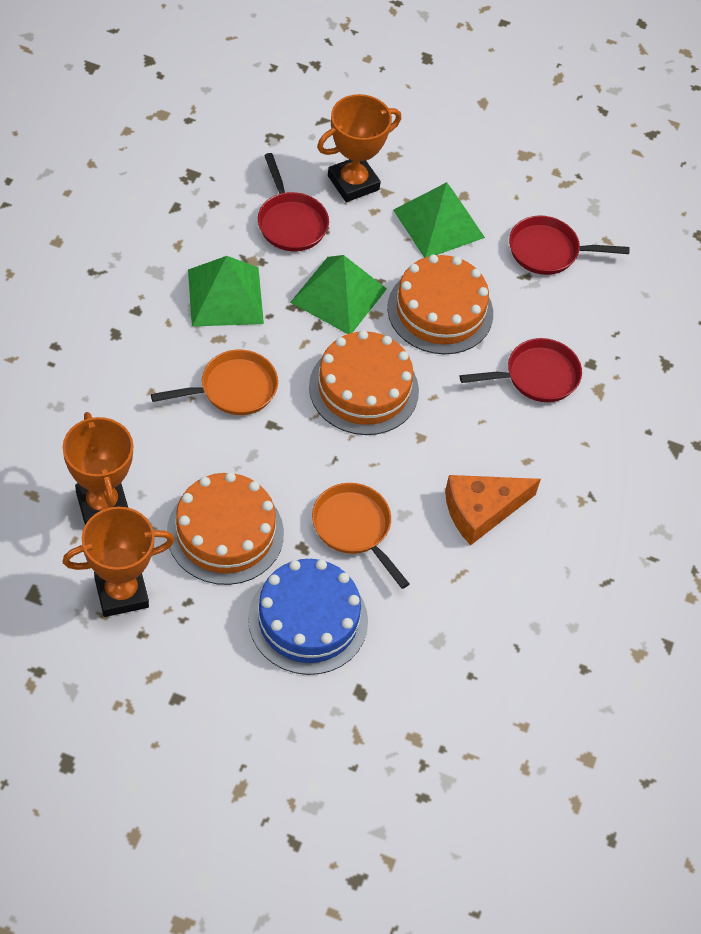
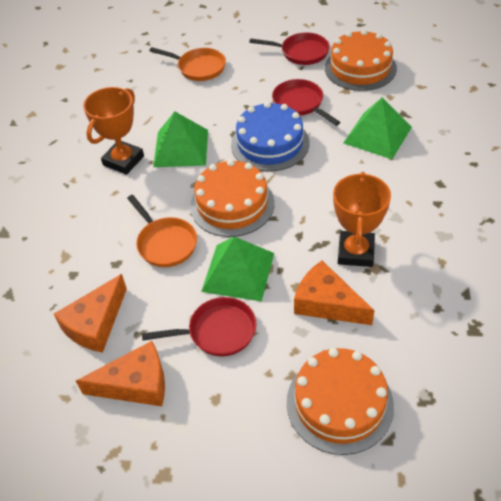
orange cheese: [445,475,541,545] = 1 -> [54,274,127,353] [76,341,165,406] [294,261,375,325] = 3
orange trophy: [62,507,175,617] [63,412,133,524] [317,94,401,202] = 3 -> [83,87,144,175] [333,172,391,267] = 2

